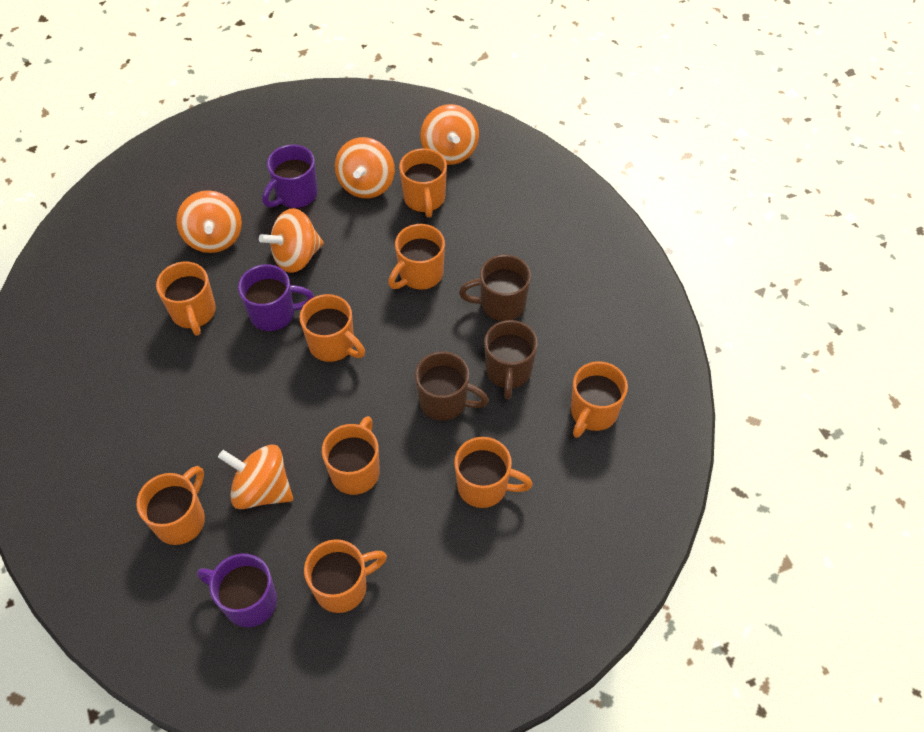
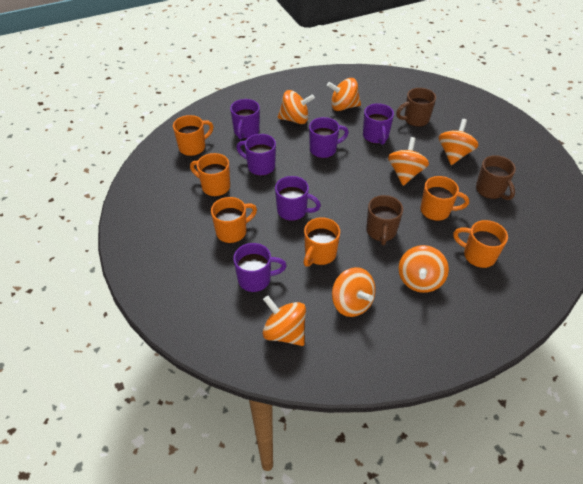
orange mug: [136,466,205,545] [156,262,216,336] [299,294,365,362] [304,539,387,613] [322,416,380,495] [388,224,445,290] [399,148,447,218] [454,437,533,508] [571,361,628,438] = 9 -> [173,115,214,156] [190,153,230,197] [211,197,257,243] [304,217,340,267] [420,176,469,221] [453,220,508,268] = 6
orange spinning top: [176,190,242,253] [218,444,293,509] [259,208,324,273] [335,137,395,198] [420,104,479,165] = 5 -> [263,296,306,346] [278,90,315,124] [327,78,361,111] [332,267,376,317] [388,137,429,186] [399,245,449,293] [439,119,478,165] = 7
purple mug: [197,554,277,627] [238,264,314,331] [262,144,318,208] = 3 -> [230,99,260,139] [233,243,287,292] [236,134,276,176] [275,176,321,221] [309,117,349,158] [363,103,394,145] = 6

